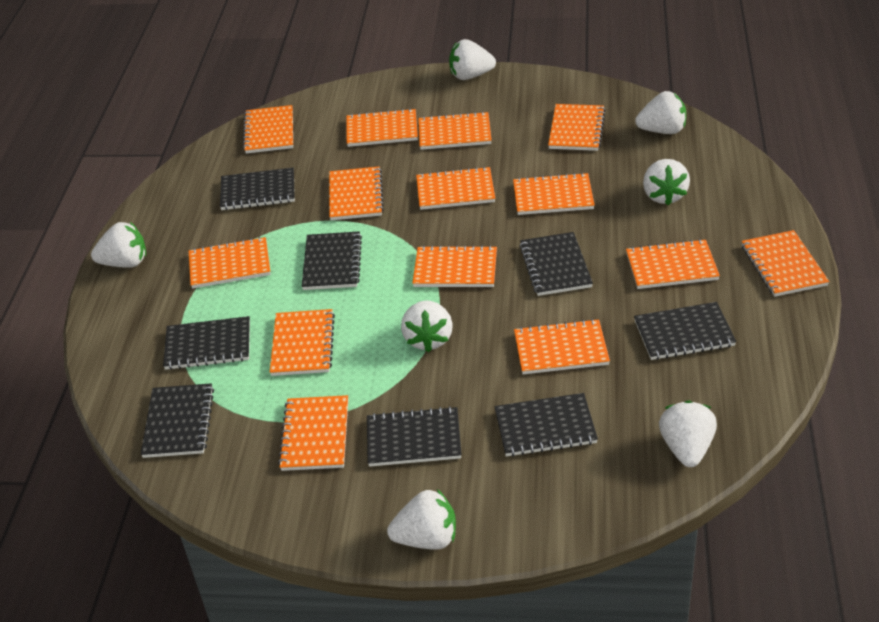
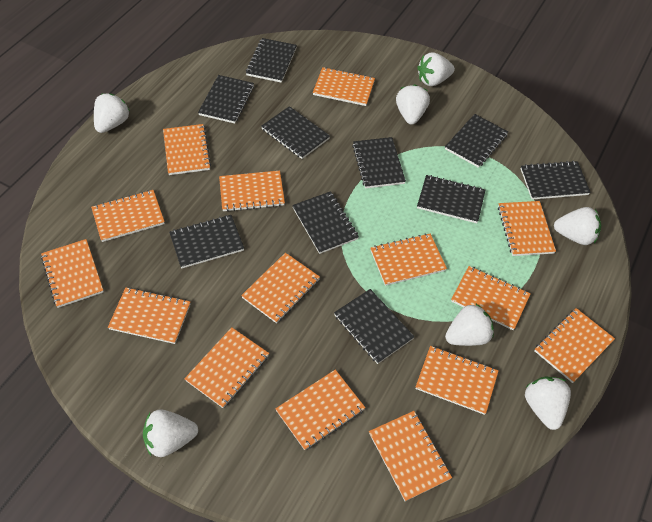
black notebook: [141,383,214,458] [163,316,250,370] [220,168,295,210] [302,231,362,290] [367,406,462,467] [494,393,598,457] [519,232,593,296] [634,302,736,360] = 8 -> [169,215,244,269] [198,75,254,124] [246,38,297,83] [261,106,330,159] [292,191,359,254] [334,289,415,364] [352,137,406,189] [417,175,485,223] [445,114,508,168] [520,161,591,200] = 10
orange notebook: [189,237,271,289] [243,105,293,154] [270,309,335,376] [278,395,348,471] [329,167,384,220] [346,108,418,147] [412,245,497,287] [416,167,495,210] [418,111,492,150] [513,173,595,215] [514,319,610,374] [548,104,606,151] [626,239,720,289] [742,230,829,297] = 14 -> [41,239,104,308] [91,190,165,242] [108,287,190,344] [163,124,211,175] [184,327,269,408] [219,171,285,212] [241,253,320,323] [275,370,365,450] [313,67,375,106] [369,411,452,501] [371,233,447,286] [416,346,499,415] [451,266,531,330] [498,201,556,256] [535,308,615,383] = 15

